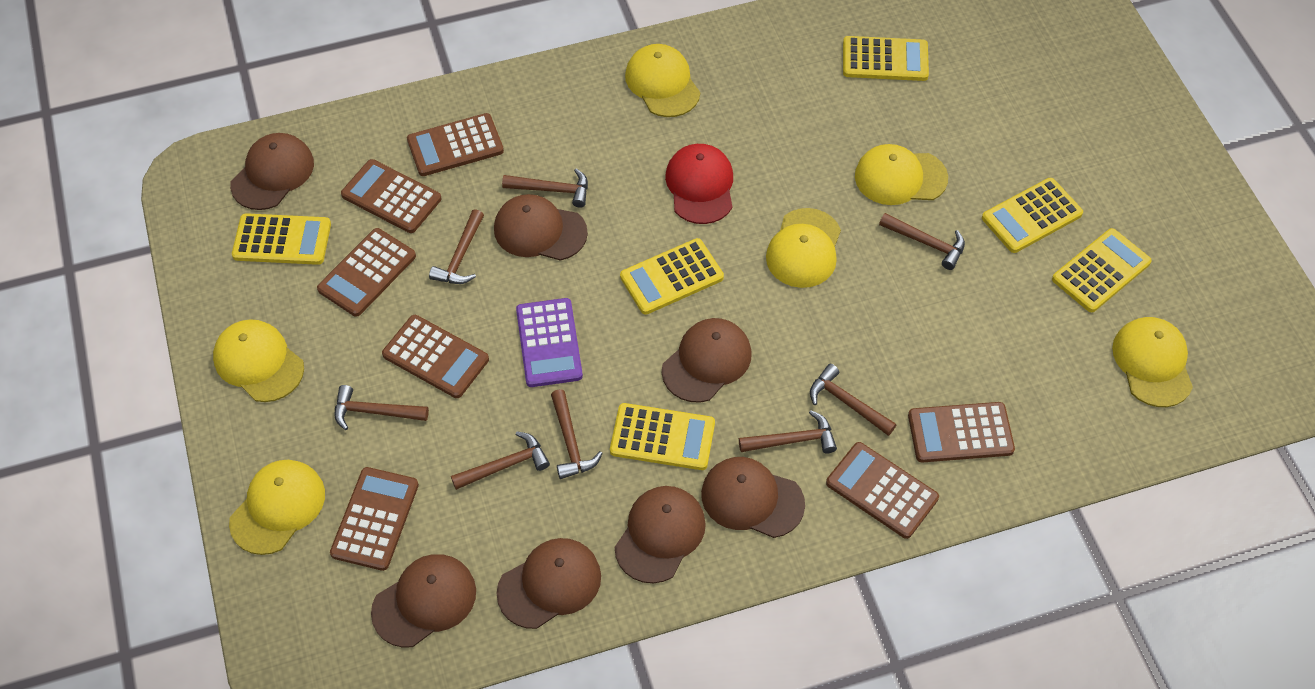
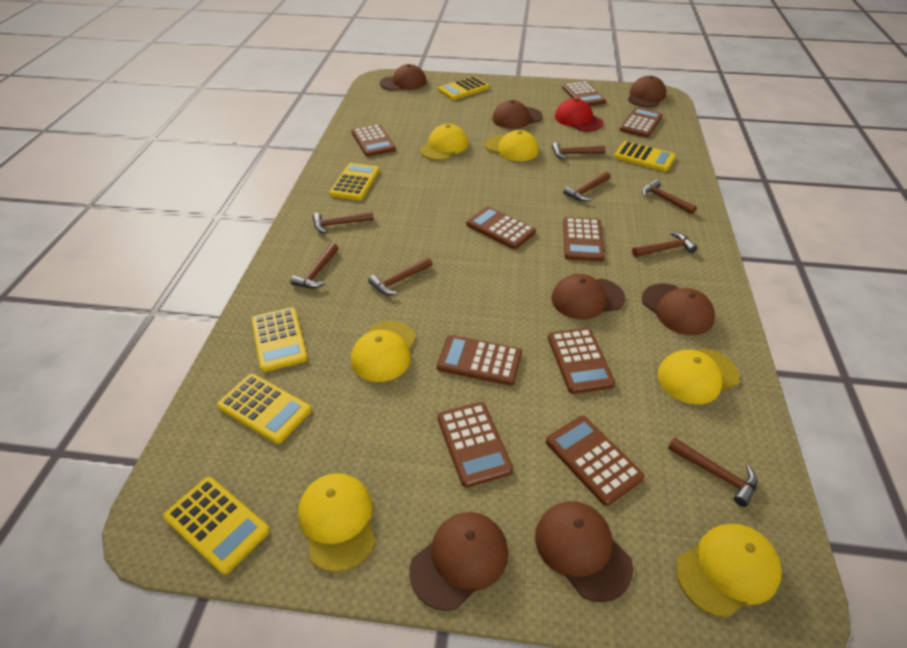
brown calculator: [317,228,416,317] [330,467,419,571] [341,159,441,233] [382,315,489,398] [407,113,504,176] [826,442,939,539] [908,402,1015,463] = 7 -> [352,124,396,157] [437,335,522,386] [437,402,513,488] [466,206,536,249] [546,416,644,506] [548,328,616,394] [562,81,606,106] [563,217,605,261] [620,107,663,138] = 9
purple calculator: [516,298,583,387] = 1 -> none = 0

